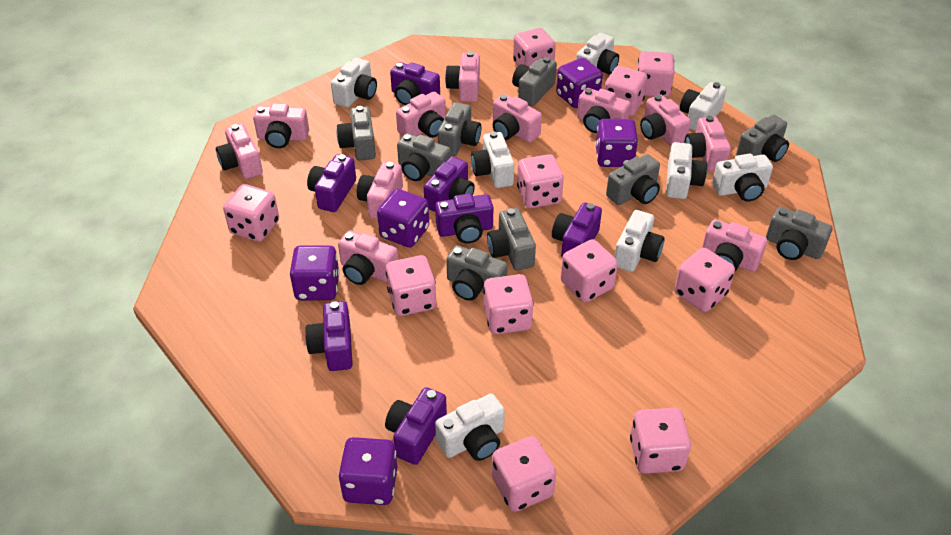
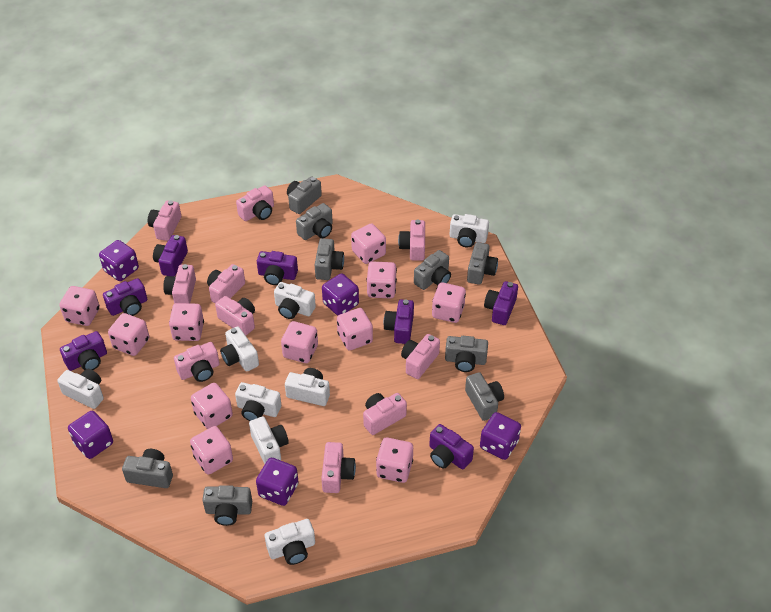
pink camera: [216,124,263,179] [253,103,309,148] [338,230,398,285] [357,162,403,219] [396,92,446,138] [445,51,480,102] [493,94,542,143] [577,88,631,133] [640,95,691,146] [684,116,731,171] [702,219,767,272] = 11 -> [148,200,181,241] [163,264,196,304] [174,342,220,382] [207,264,245,303] [215,296,255,336] [236,185,274,221] [321,442,356,493] [363,393,407,435] [398,219,425,261] [401,334,440,379] = 10

